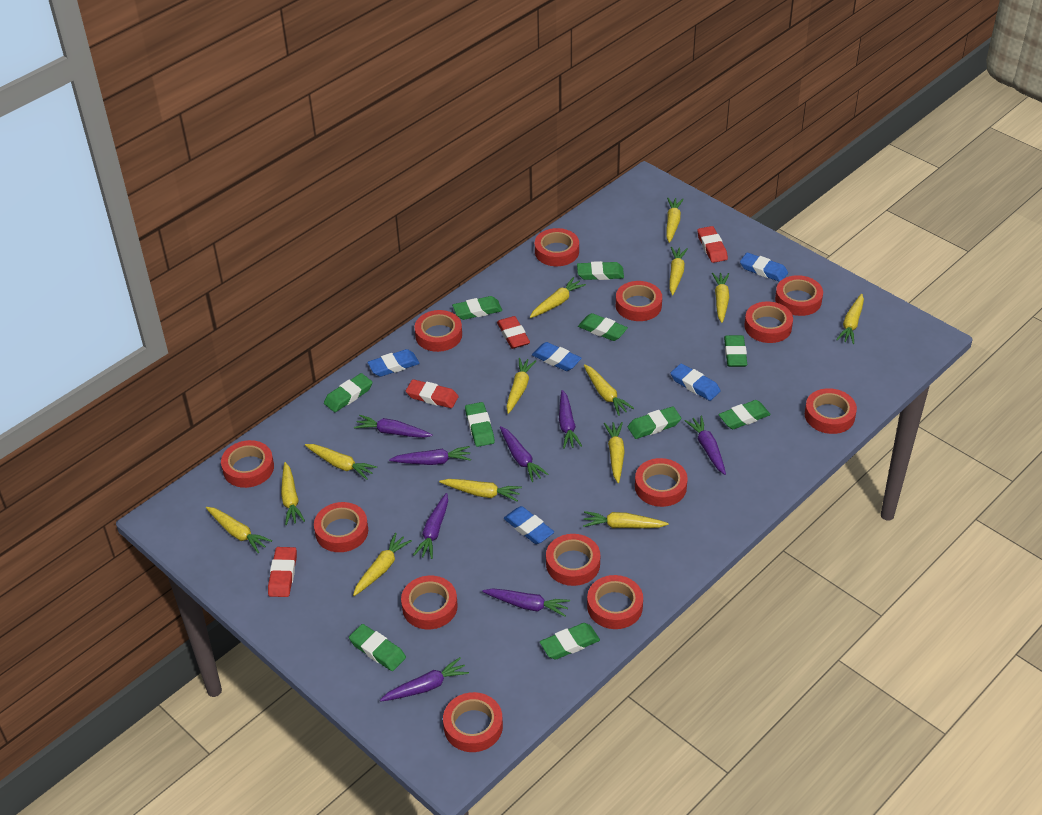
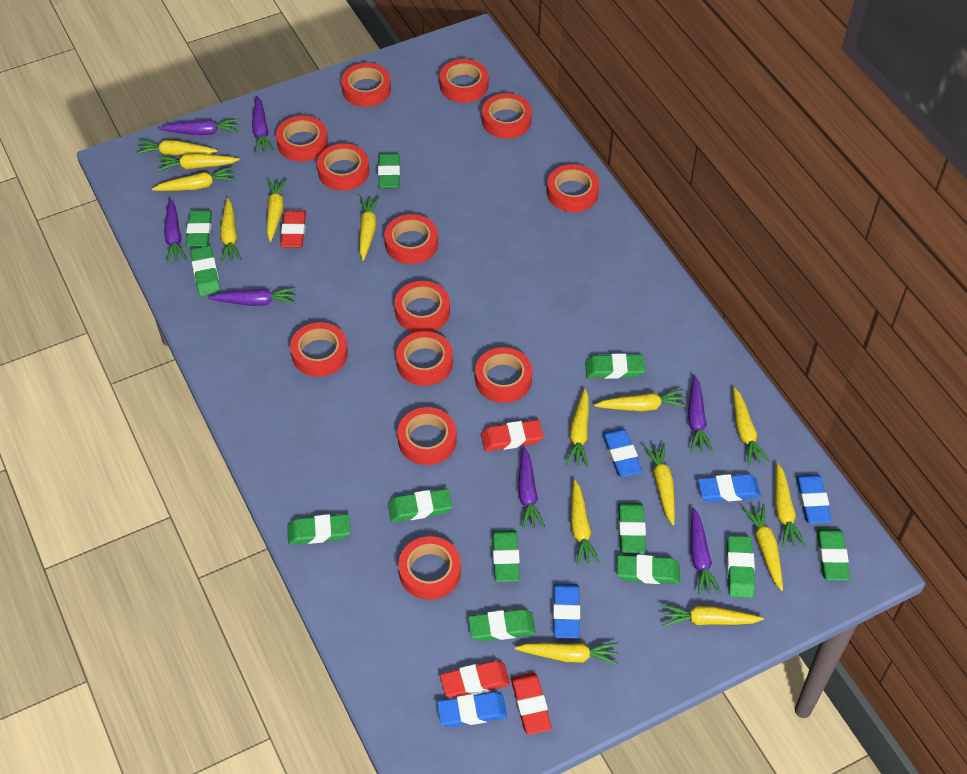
green eraser: [324,373,373,412] [349,624,406,671] [452,296,502,320] [465,402,495,447] [540,623,600,660] [577,261,624,280] [578,313,628,341] [628,406,681,439] [718,400,771,429] [724,335,747,367] = 10 -> [186,210,212,247] [190,246,220,296] [287,514,350,545] [378,153,400,189] [388,489,452,522] [468,609,536,641] [492,530,520,582] [585,353,645,379] [617,555,680,584] [618,503,646,553] [727,536,755,598] [817,529,850,580] = 12
purple carrot: [354,415,433,438] [380,657,469,702] [389,446,471,465] [413,493,448,559] [482,588,570,617] [500,426,549,482] [559,390,582,449] [685,416,726,475] = 8 -> [158,118,239,135] [164,198,187,263] [208,287,296,306] [252,96,274,154] [518,446,545,529] [688,375,713,452] [691,507,721,595] = 7
yellow carrot: [206,507,272,553] [281,462,305,525] [305,444,377,480] [353,533,412,596] [439,479,522,502] [506,358,536,414] [529,277,586,318] [583,511,668,528] [584,364,634,416] [604,422,625,483] [666,198,684,243] [669,247,688,295] [712,273,729,323] [836,294,864,344] = 14 -> [136,140,218,155] [152,166,236,191] [157,153,240,171] [220,198,242,263] [267,179,287,242] [359,196,380,261] [515,642,618,665] [566,389,589,467] [571,479,600,565] [594,389,687,411] [643,443,675,525] [662,605,764,627] [733,387,770,465] [743,504,783,591] [775,463,805,547] = 15

